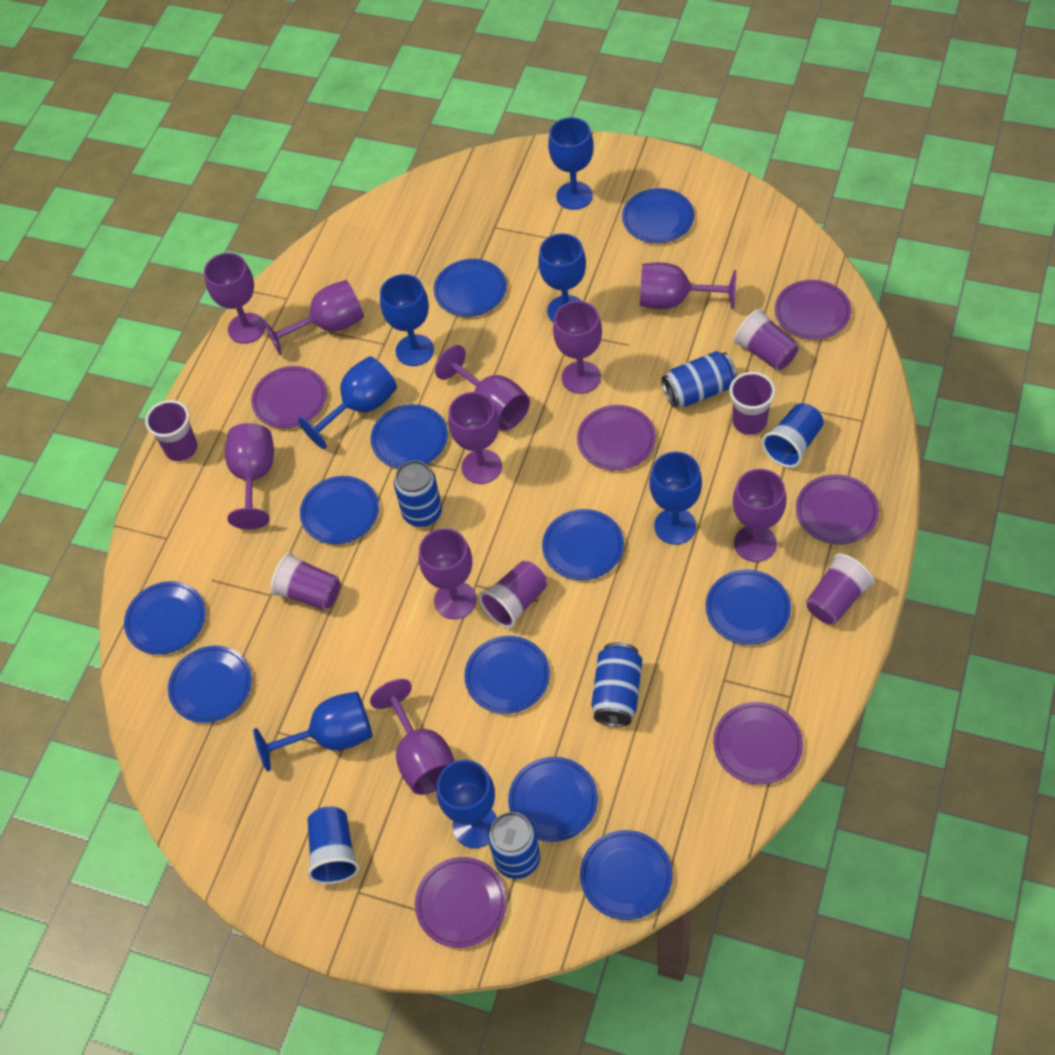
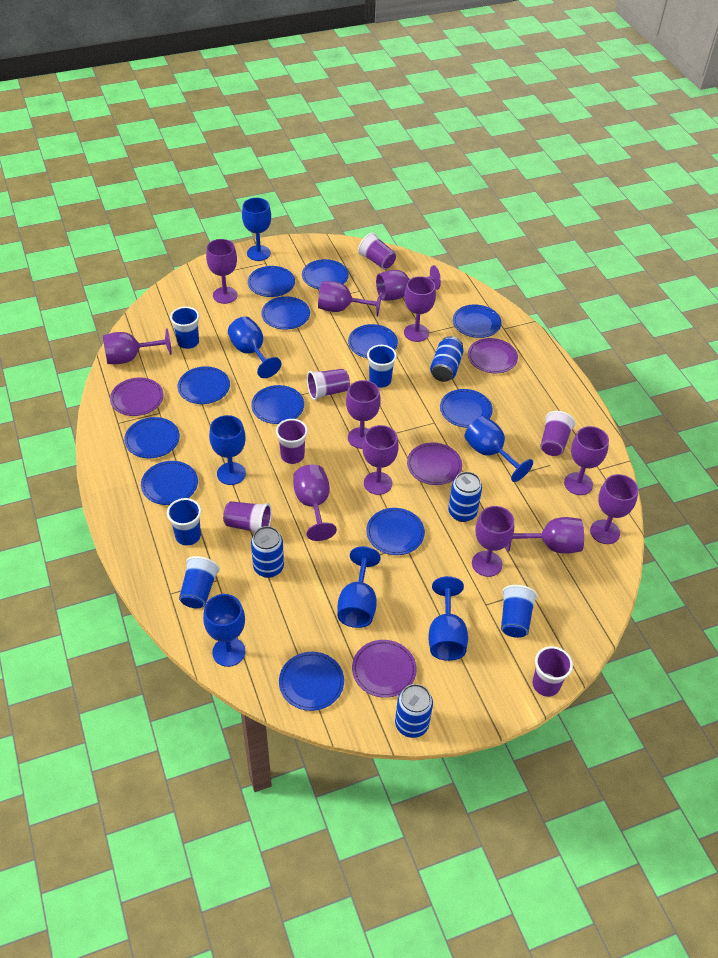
blue cup: [307,807,359,884] [762,403,824,468] = 2 -> [167,498,201,546] [170,306,199,349] [179,556,220,608] [367,345,397,388] [501,585,537,638] = 5
blue plate: [124,581,206,655] [168,646,252,723] [300,476,379,544] [371,404,448,468] [434,259,507,317] [464,636,550,714] [508,757,598,842] [542,509,624,580] [580,830,672,920] [622,188,694,243] [706,570,791,645] = 11 -> [124,417,180,458] [141,461,198,505] [178,366,230,404] [248,266,295,297] [251,385,304,424] [261,296,310,330] [279,652,344,711] [302,259,349,290] [348,324,398,358] [366,508,425,555] [440,389,493,428] [453,305,501,338] = 12
purple goblet: [204,253,265,344] [225,423,274,529] [263,280,364,355] [370,679,455,795] [419,528,477,619] [435,345,530,431] [448,392,502,484] [553,301,602,394] [640,262,736,309] [733,469,786,562] = 10 -> [103,328,172,364] [206,239,238,304] [293,464,337,541] [318,281,382,317] [346,380,381,449] [363,425,399,495] [376,265,441,300] [404,276,436,342] [472,506,514,577] [506,517,584,554] [564,426,609,495] [590,474,638,544] = 12
purple plate: [251,366,327,428] [415,857,507,948] [577,405,656,471] [713,702,803,785] [775,280,851,340] [796,474,879,545] = 6 -> [110,377,164,416] [352,640,417,698] [407,442,462,485] [468,338,518,373] = 4

